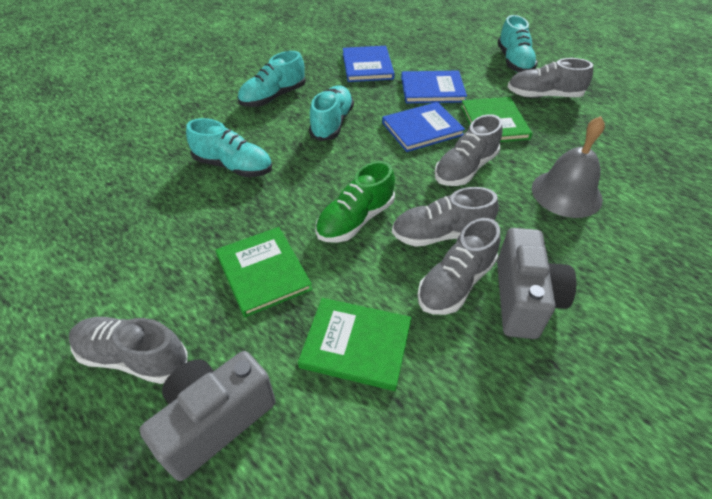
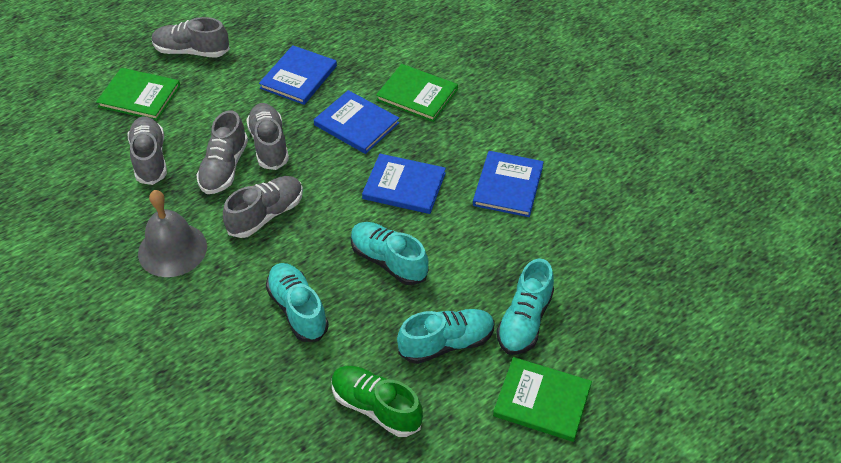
blue book: [343,46,395,82] [382,102,465,152] [401,71,467,103] = 3 -> [259,45,337,105] [314,90,399,154] [362,154,446,214] [473,151,544,217] = 4
grey camera: [140,351,276,481] [497,228,577,339] = 2 -> none = 0

